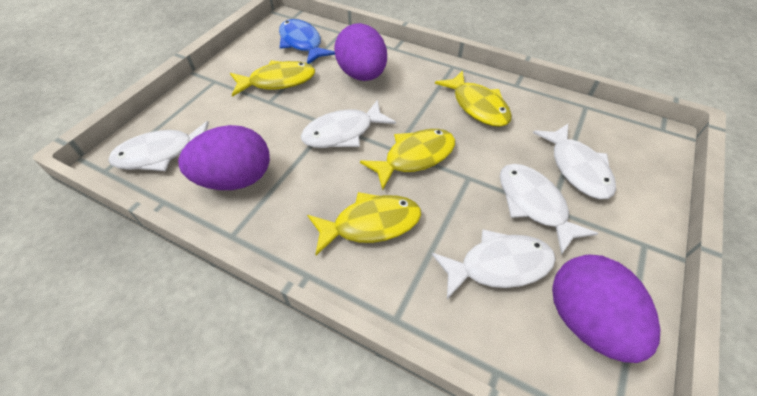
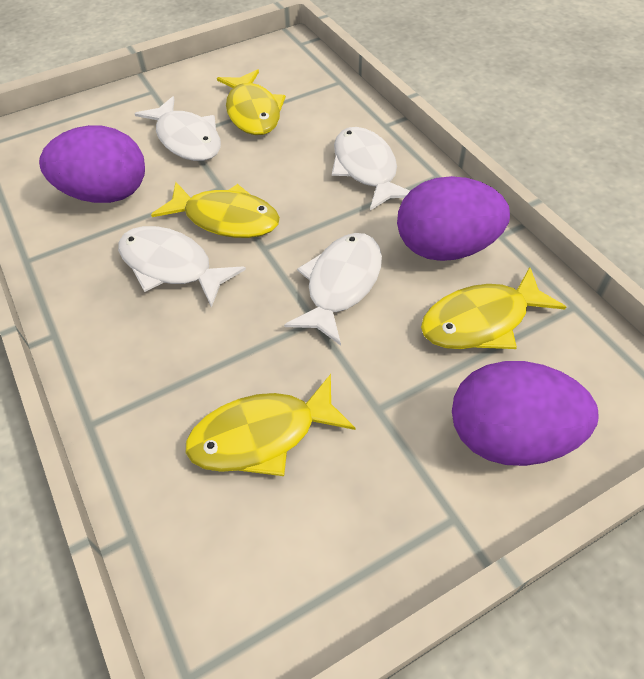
blue fish: [279,19,335,64] = 1 -> none = 0
white fish: [108,121,209,171] [301,100,396,148] [432,229,556,299] [500,164,599,255] [533,124,616,199] = 5 -> [118,226,246,308] [134,96,221,161] [284,233,382,346] [332,127,410,211] = 4

